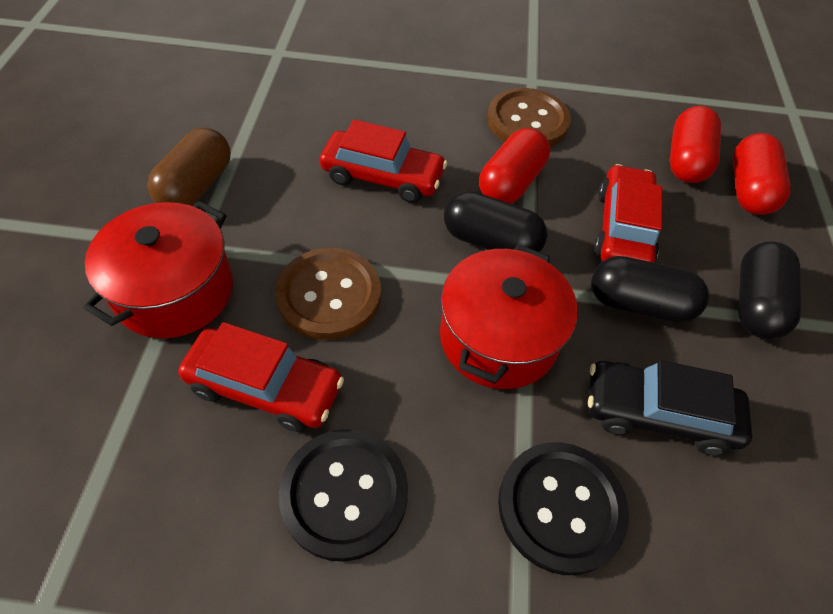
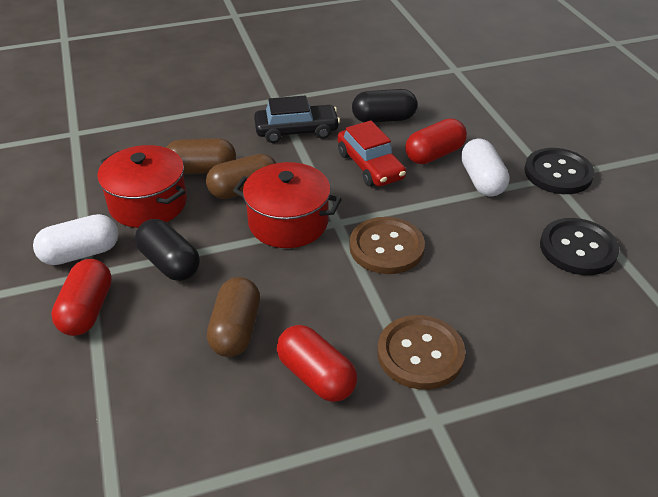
black capsule: [444,191,547,252] [591,256,709,323] [738,241,801,340] = 3 -> [135,219,200,281] [352,89,417,123] = 2
brown capsule: [147,127,231,206] = 1 -> [166,138,236,174] [206,154,276,199] [207,277,260,357] = 3
red car: [178,322,344,432] [320,119,447,203] [594,164,662,263] = 3 -> [337,120,406,187] = 1
white capsule: none = 0 -> [33,214,119,265] [461,139,510,197] = 2

